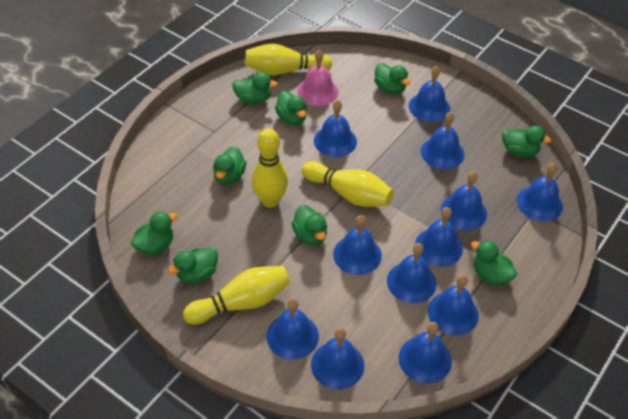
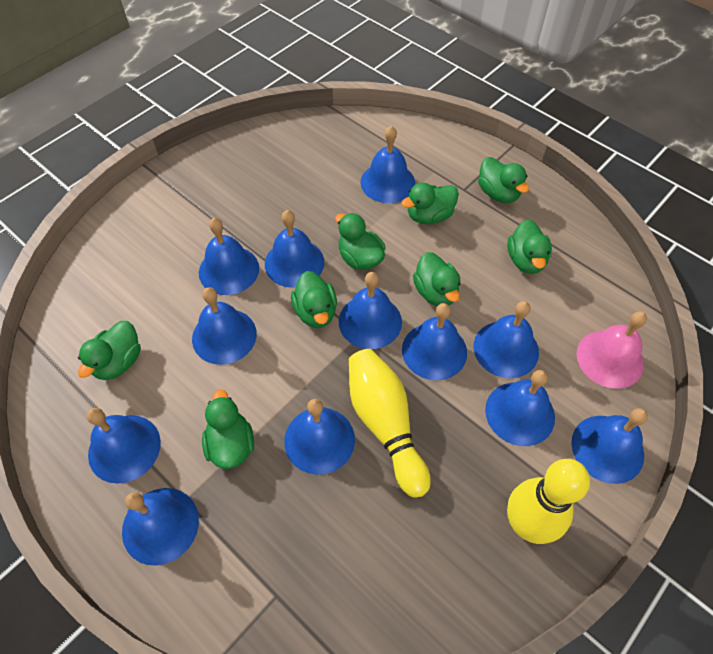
green duck: [131,211,177,255] [168,247,218,284] [213,146,246,185] [232,72,278,104] [275,91,307,125] [292,205,327,246] [374,63,410,94] [471,240,517,285] [502,126,552,157] = 9 -> [78,321,141,380] [202,389,254,469] [291,271,337,328] [335,213,386,270] [401,183,459,224] [413,252,460,306] [478,157,529,203] [507,219,552,274] = 8
yellow bowling pin: [183,266,290,325] [245,44,332,75] [252,129,288,208] [302,161,394,207] = 4 -> [349,349,431,498] [507,459,590,544] = 2

